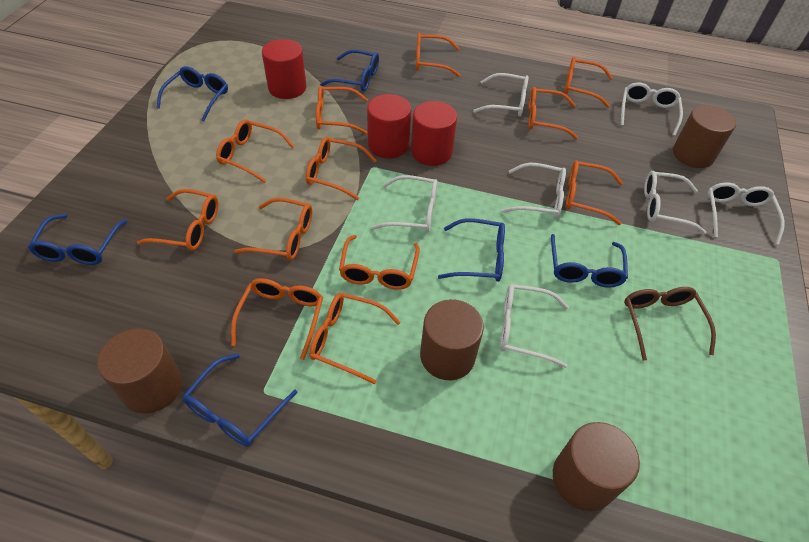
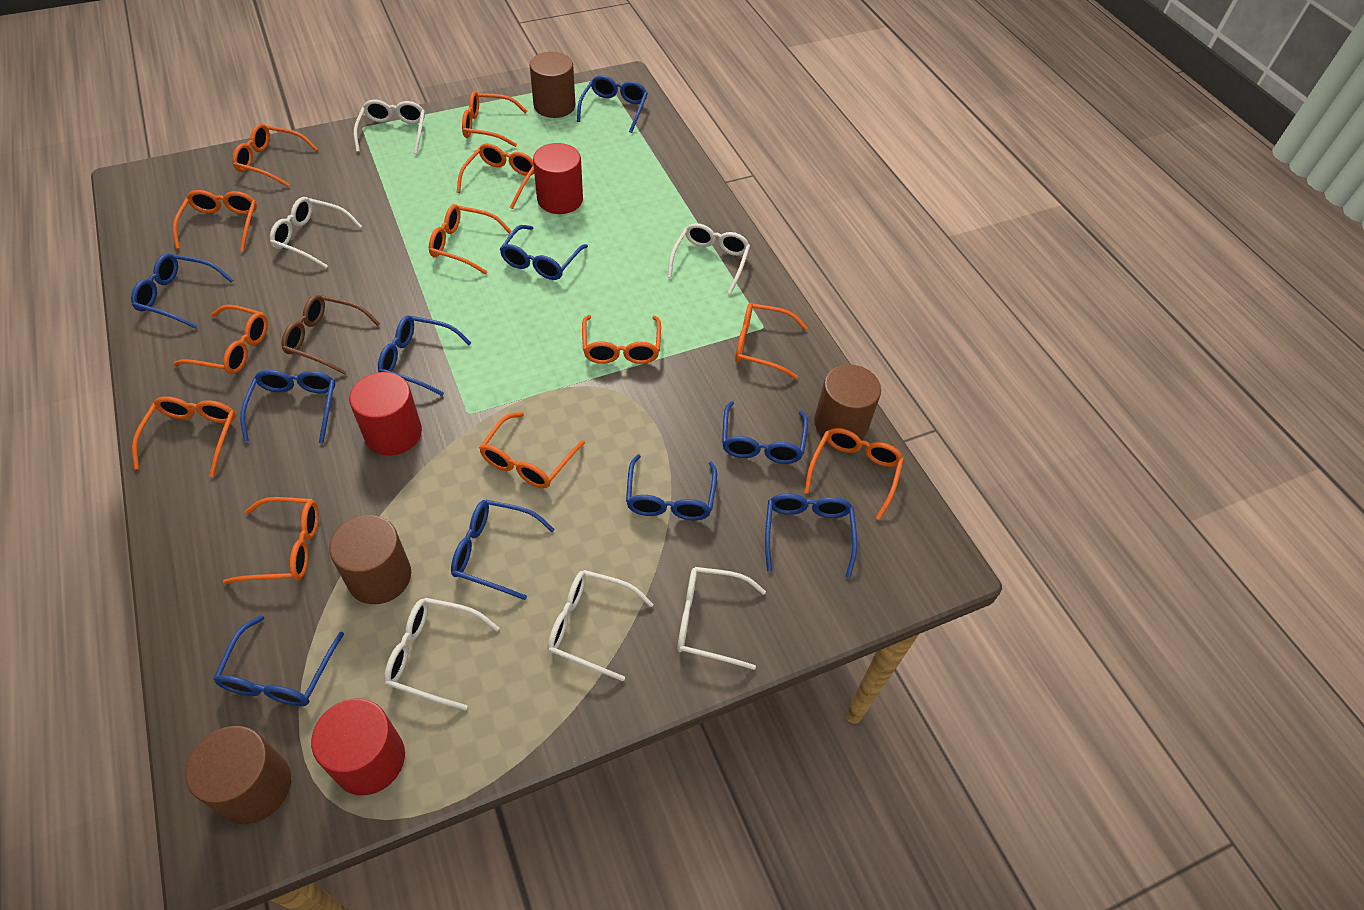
blue glasses: [28,214,128,265] [156,66,228,122] [182,354,298,447] [320,50,379,91] [438,218,505,282] [551,234,628,288] = 6 -> [131,253,233,329] [213,615,344,706] [240,370,335,443] [378,315,471,396] [451,500,555,600] [500,225,588,280] [577,75,648,133] [626,454,717,520] [722,401,808,464] [765,493,857,578] = 10
white glasses: [371,175,438,233] [473,73,529,117] [500,284,569,368] [501,163,566,218] [620,82,683,136] [644,171,706,234] [707,182,785,245] = 7 -> [270,197,362,268] [354,99,425,154] [384,598,499,711] [548,570,653,681] [668,223,750,294] [677,567,766,670] = 6

